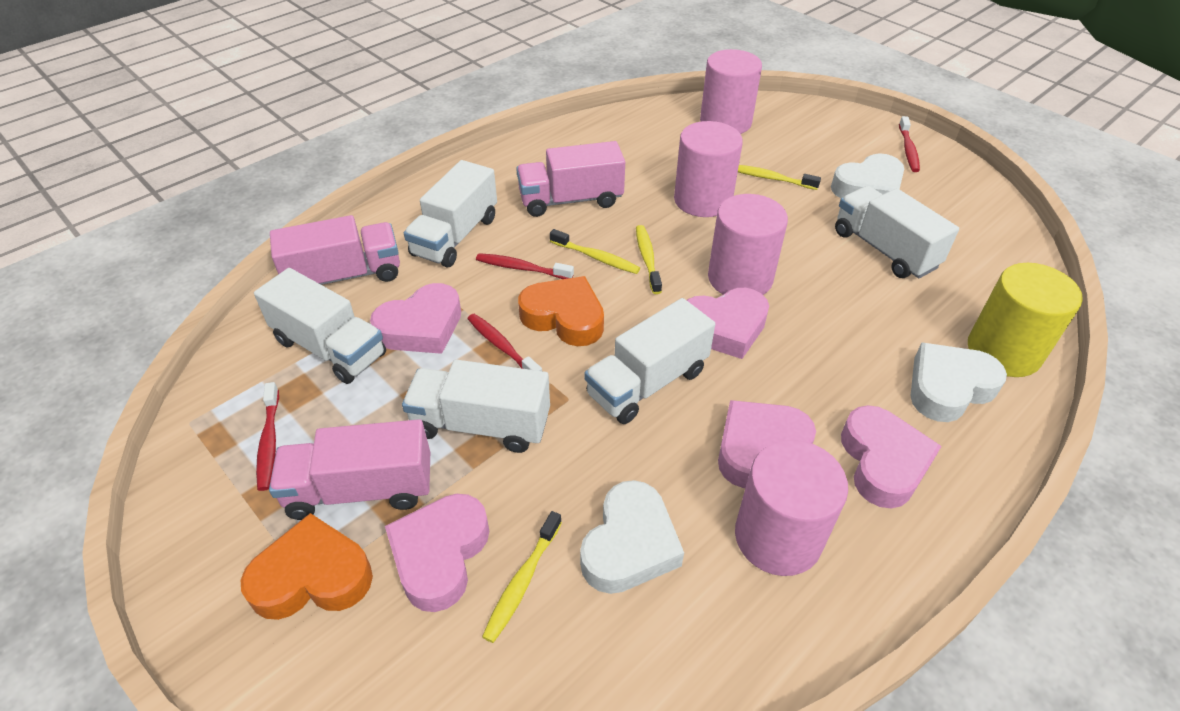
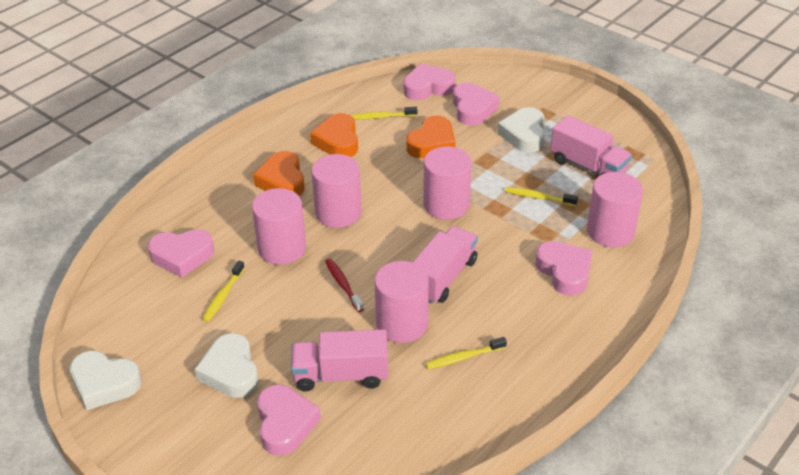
orange heart: [241,513,373,620] [518,276,604,346] = 2 -> [253,151,305,196] [310,113,358,157] [407,115,456,158] = 3
pink cylinder: [674,121,743,217] [700,49,762,134] [708,194,788,295] [735,440,848,576] = 4 -> [252,188,306,265] [311,154,361,228] [374,261,429,343] [423,146,472,220] [587,172,643,247] = 5
red toothbrush: [256,382,279,491] [467,314,542,371] [476,253,574,279] [899,116,920,172] = 4 -> [325,258,364,312] = 1
white truck: [254,268,386,384] [402,359,550,453] [404,160,497,267] [585,298,715,424] [835,186,959,278] = 5 -> none = 0
yellow cylinder: [968,263,1083,377] = 1 -> none = 0

